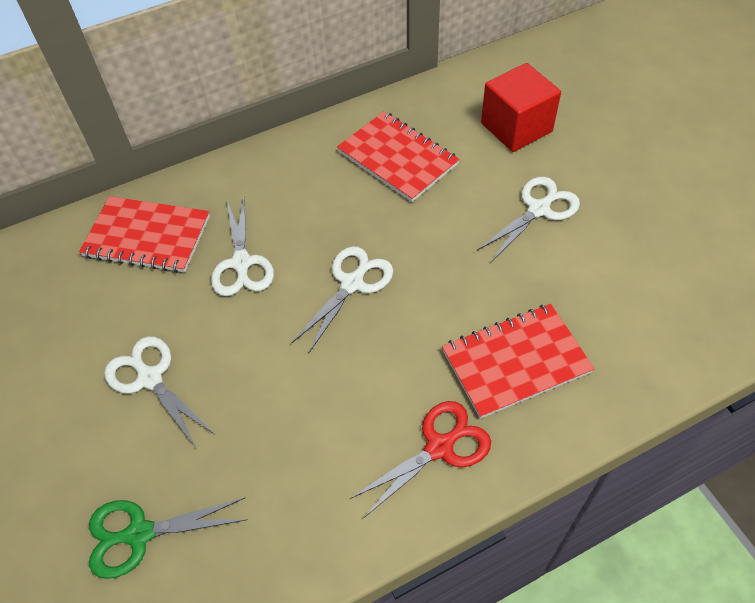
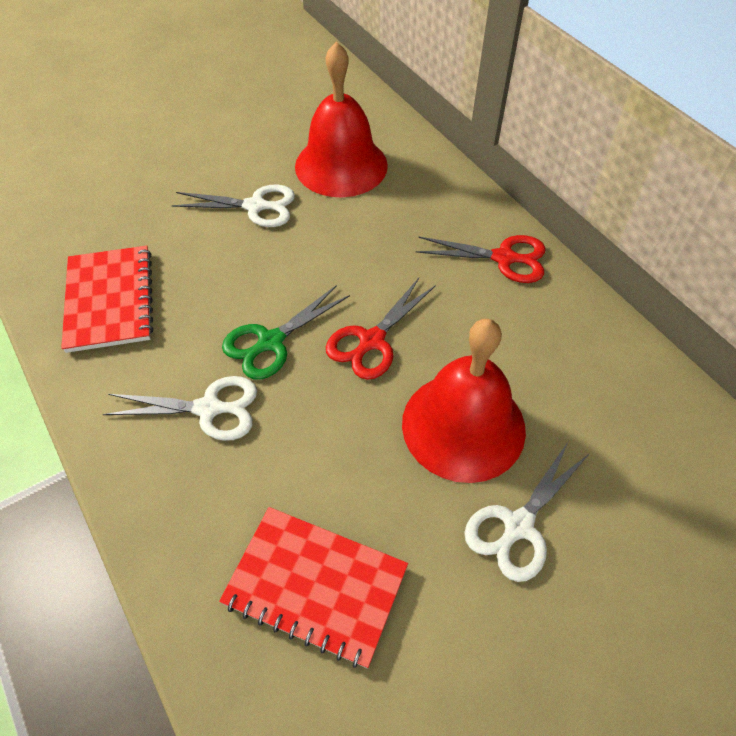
red bell: none = 0 -> [295,41,388,197] [402,319,526,483] = 2
red cube: [481,63,561,152] = 1 -> none = 0
red notebook: [79,196,210,273] [337,111,460,202] [442,304,595,419] = 3 -> [61,246,153,353] [219,507,408,668] = 2
red scissors: [350,401,491,518] = 1 -> [326,278,436,380] [416,235,546,283] = 2
white scissors: [104,336,215,447] [211,197,274,296] [292,246,393,354] [477,177,580,262] = 4 -> [103,376,257,441] [171,184,295,227] [464,442,590,582] = 3

